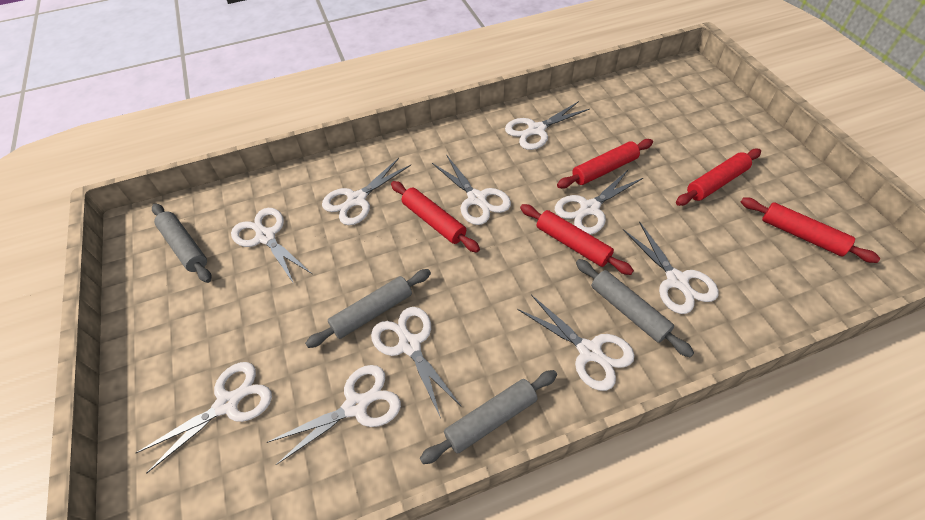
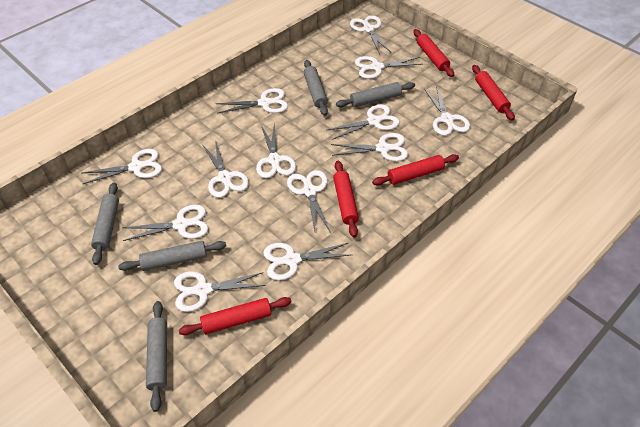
grey rolling pin: [152,203,211,283] [305,269,431,348] [420,370,557,464] [576,259,694,357] = 4 -> [91,182,119,265] [118,241,226,271] [146,301,167,412] [304,60,328,116] [336,82,415,107] = 5
white scissors: [136,362,272,474] [231,208,312,284] [266,365,401,465] [322,158,411,225] [371,307,462,418] [432,156,511,225] [505,101,590,150] [517,295,635,391] [555,169,643,235] [623,221,718,314] = 10 -> [82,149,162,184] [122,205,209,241] [174,271,266,312] [202,140,249,198] [215,88,288,114] [256,122,296,178] [263,243,351,281] [287,170,330,231] [326,104,400,140] [331,133,408,161] [350,15,391,54] [355,56,423,79] [424,86,470,136] = 13

